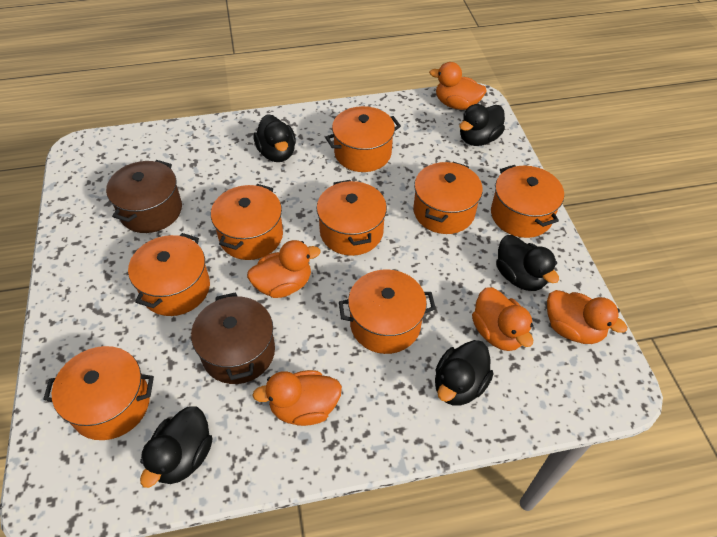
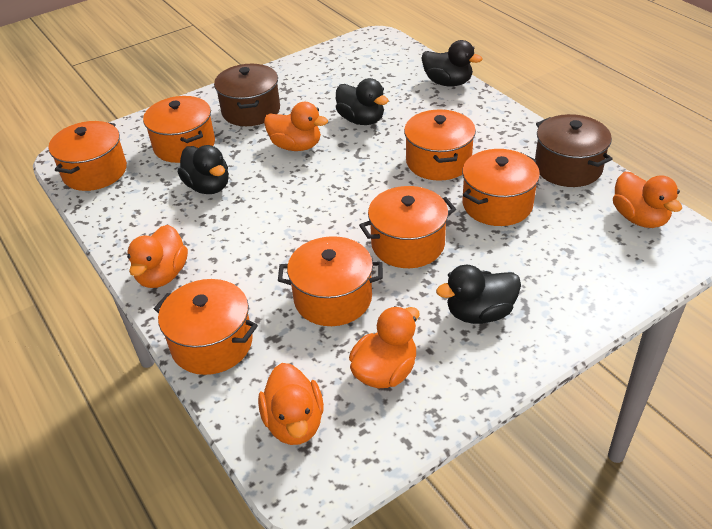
black duck: [140,406,212,488] [254,114,296,162] [435,340,494,405] [459,104,505,146] [496,235,559,291] = 5 -> [178,145,229,194] [336,78,389,125] [421,40,482,86] [436,265,521,324] = 4
orange pot: [43,346,154,440] [128,233,210,316] [211,184,283,260] [317,180,387,256] [325,106,401,172] [339,270,436,354] [413,162,483,234] [491,165,564,238] = 8 -> [49,121,127,191] [143,96,215,163] [154,279,258,375] [278,236,383,326] [359,186,456,268] [404,109,476,181] [462,149,540,226] = 7

